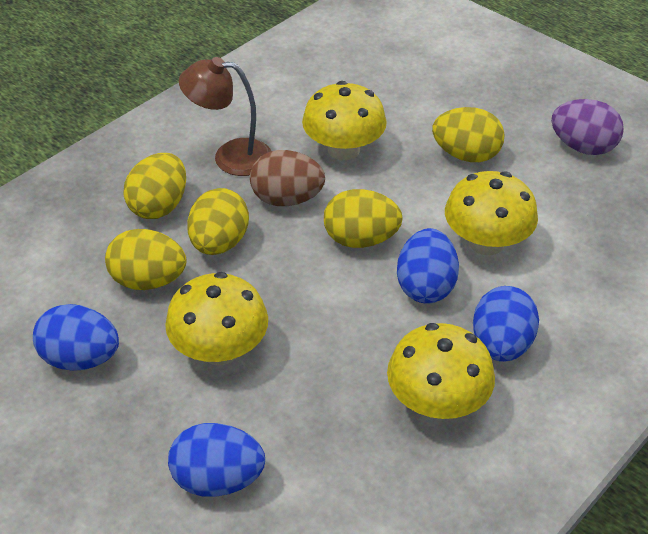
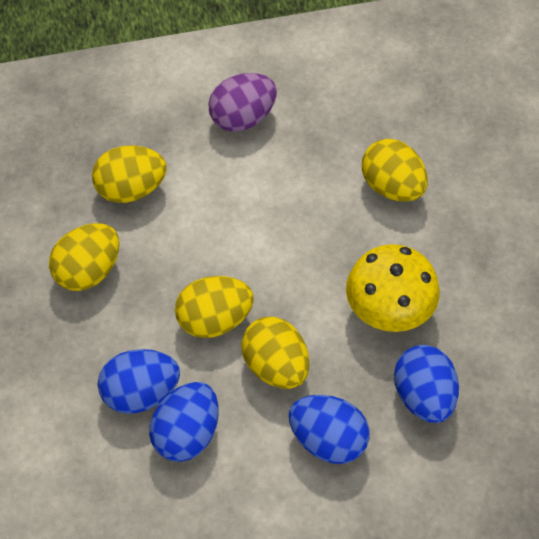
brown egg: [250,150,325,206] = 1 -> none = 0
brown lamp: [179,57,271,176] = 1 -> none = 0
yellow mushroom: [165,272,268,365] [302,81,387,160] [387,323,495,419] [445,171,538,255] = 4 -> [346,244,440,332] = 1

